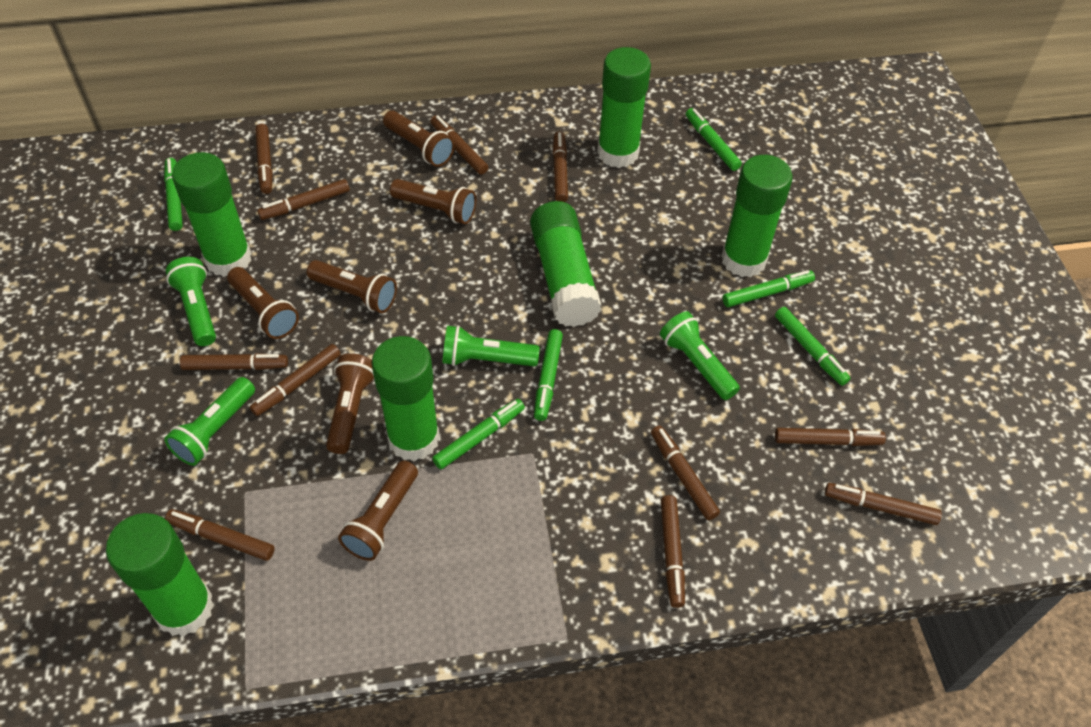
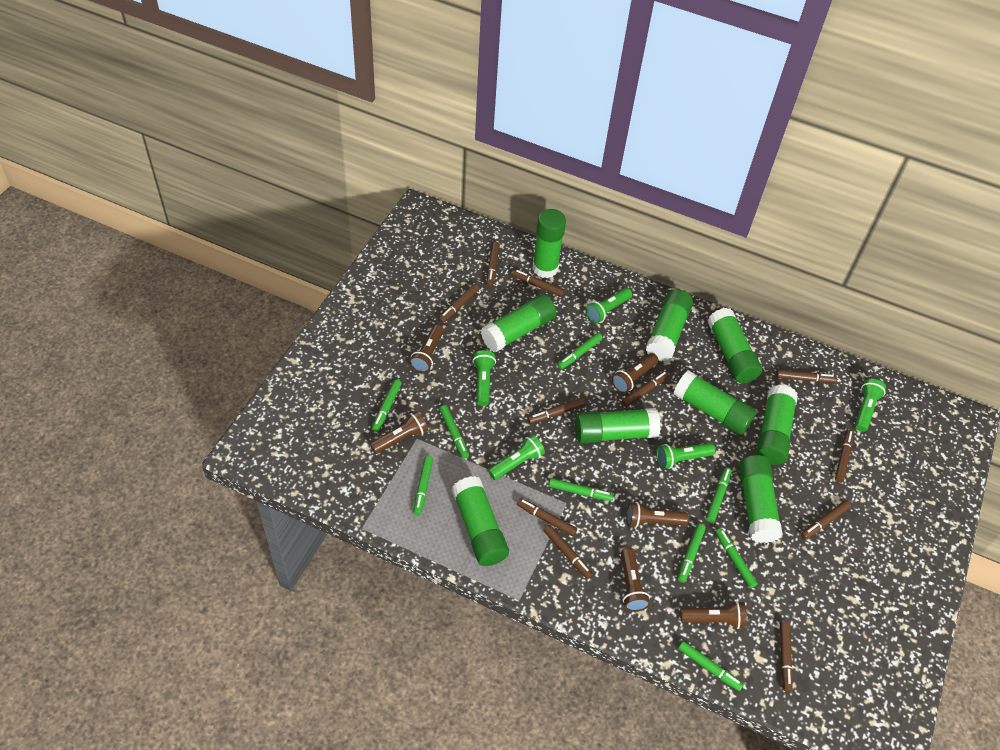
green flashlight: [164,377,255,466] [166,257,216,346] [443,325,540,366] [660,311,740,400] = 4 -> [473,350,496,406] [488,435,545,480] [585,288,632,323] [656,443,715,469] [855,379,886,432] = 5
green glue stick: [106,513,214,636] [172,152,252,277] [372,336,440,461] [530,201,602,327] [597,47,651,168] [721,155,793,277] = 6 -> [452,476,509,566] [481,294,556,352] [533,209,566,278] [575,408,661,444] [646,289,693,361] [673,371,757,435] [708,308,762,383] [739,455,783,543] [756,384,798,465] = 9
green marker: [164,158,183,231] [432,399,525,469] [534,329,563,421] [686,108,742,171] [723,270,815,307] [775,307,850,386] = 6 -> [372,379,402,432] [413,456,433,515] [439,405,469,459] [549,478,613,501] [557,333,603,370] [678,524,706,583] [678,641,744,691] [706,467,732,523] [715,528,758,588] = 9

